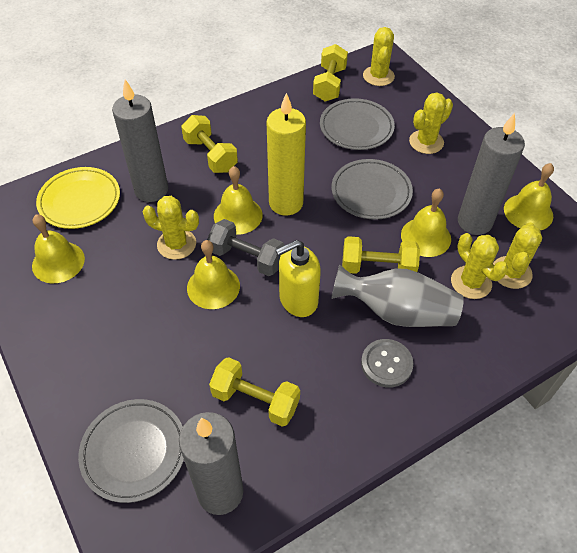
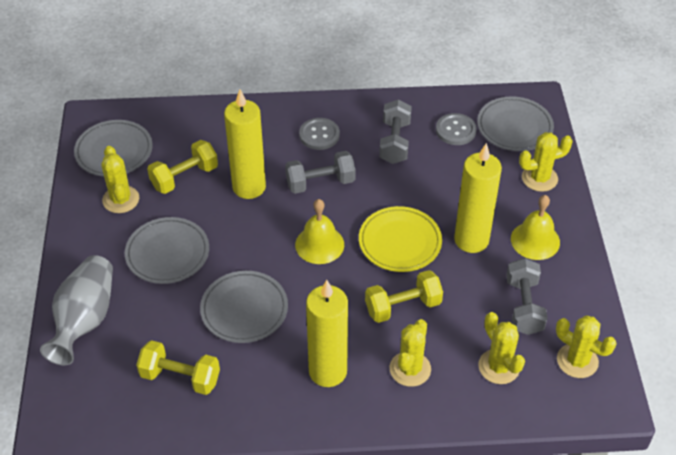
grey button: [361,339,414,388] = 1 -> [299,118,340,150] [436,113,477,145] = 2
grey candle: [112,79,168,202] [179,412,243,515] [458,113,525,235] = 3 -> none = 0
grey dumbbell: [207,219,285,276] = 1 -> [285,151,356,194] [379,99,412,164] [506,258,547,335] = 3
grey plate: [78,399,184,503] [320,98,395,150] [332,159,413,220] = 3 -> [74,120,153,177] [125,217,209,284] [200,271,288,343] [477,96,554,151] = 4
yellow bell: [32,214,85,283] [187,240,240,309] [214,166,263,235] [401,188,451,257] [504,163,554,230] = 5 -> [295,199,344,264] [511,195,560,260] = 2
yellow candle: [267,93,306,216] = 1 -> [224,89,266,199] [306,280,348,387] [454,143,502,253] = 3
yellow dumbbell: [181,115,238,173] [209,357,300,427] [313,44,348,102] [342,236,420,274] = 4 -> [136,340,220,395] [147,140,218,194] [365,270,443,323] = 3
yellow soap dispenser: [276,240,321,317] = 1 -> none = 0

